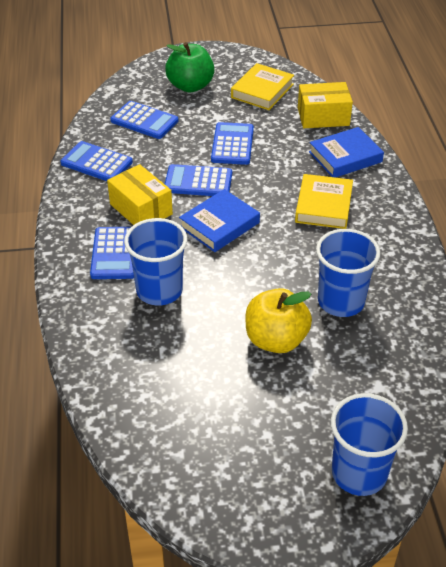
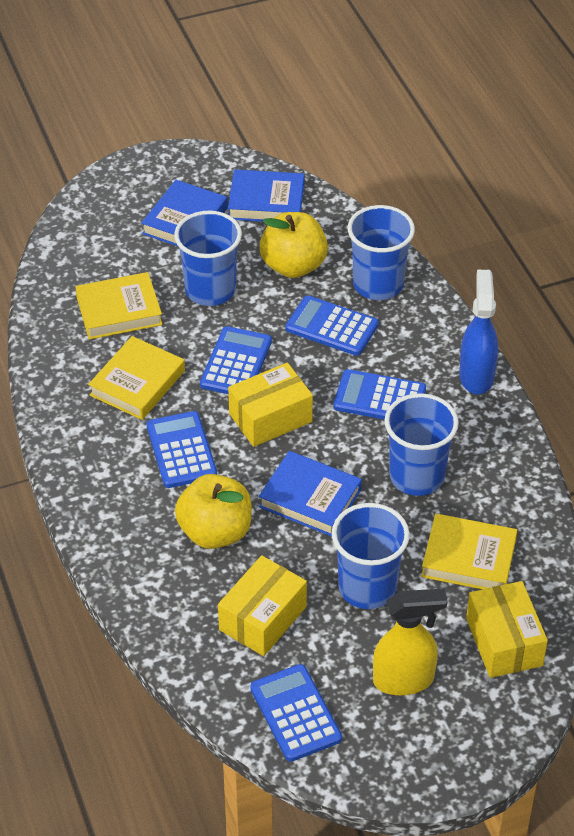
blue book: [179,189,260,252] [309,127,384,178] = 2 -> [141,180,227,247] [228,169,304,222] [259,451,362,537] = 3
blue cup: [124,218,187,306] [316,229,380,317] [331,393,408,496] = 3 -> [174,211,242,306] [332,503,410,609] [348,205,415,300] [384,393,459,496] = 4
blue spray bottle: none = 0 -> [459,270,498,394] = 1
green apple: [165,42,215,92] = 1 -> none = 0
yellow apple: [245,288,312,353] = 1 -> [175,474,252,549] [259,212,328,278] = 2
yellow book: [231,63,294,110] [295,174,353,229] = 2 -> [75,272,163,340] [88,336,185,420] [421,514,517,589] = 3
yellow box: [107,164,173,225] [298,82,353,128] = 2 -> [218,555,307,656] [228,362,313,447] [466,581,548,678] = 3
yellow spray bottle: none = 0 -> [373,588,448,695] = 1

